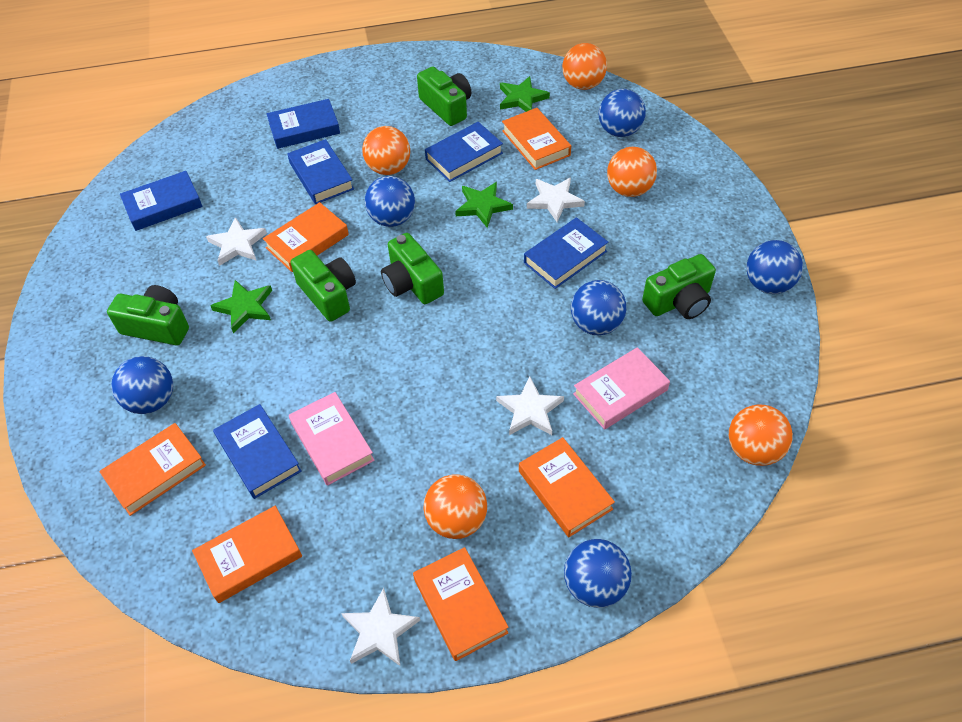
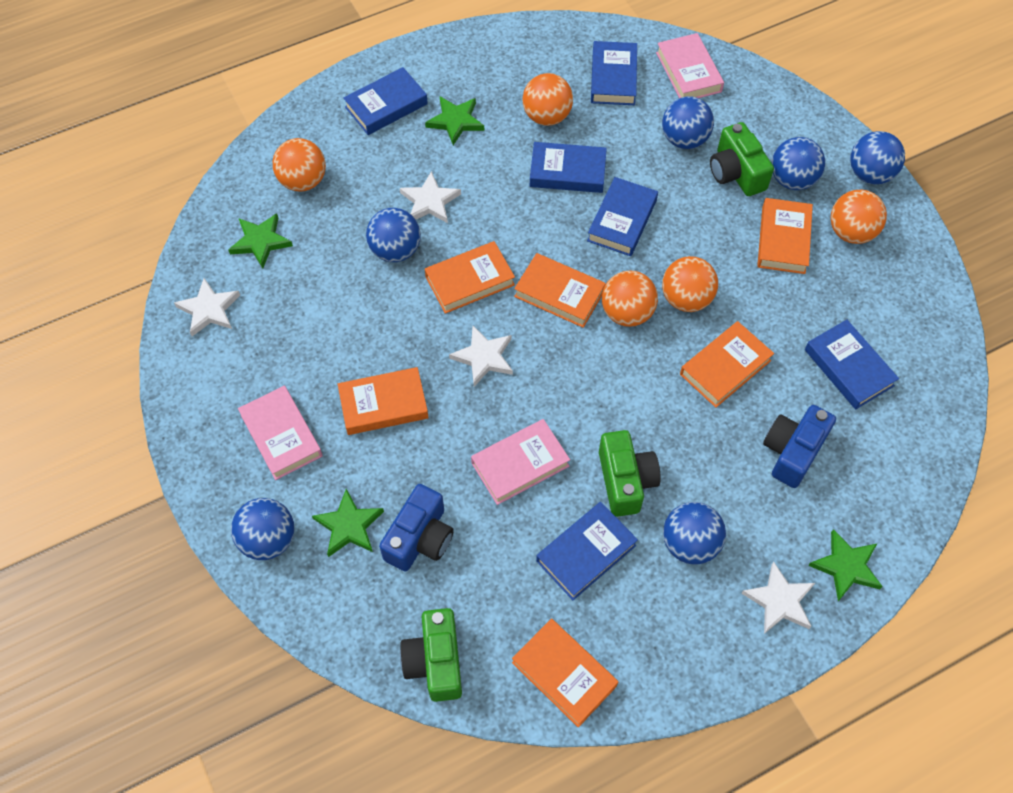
blue camera: none = 0 -> [379,484,454,572] [763,405,836,488] = 2
green camera: [107,285,189,345] [290,250,356,322] [381,233,444,304] [417,67,471,126] [642,254,716,319] = 5 -> [400,608,462,702] [599,430,661,517] [710,122,774,196] = 3
green star: [210,280,272,333] [455,182,513,228] [500,76,550,112] = 3 -> [228,213,293,268] [312,489,384,557] [425,97,484,145] [808,529,883,601] = 4
pink book: [289,392,375,486] [573,347,670,430] = 2 -> [238,386,323,480] [471,419,570,505] [656,33,724,98] = 3

